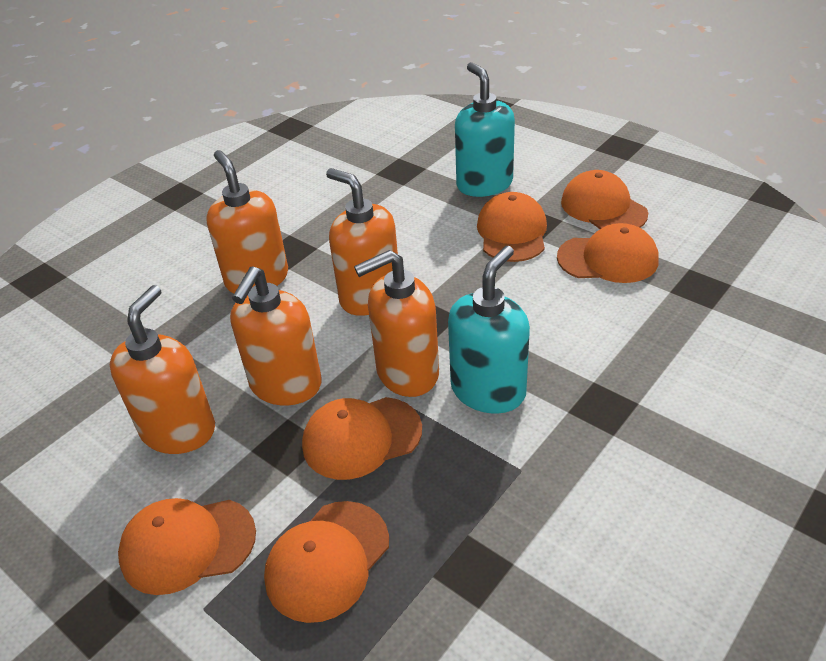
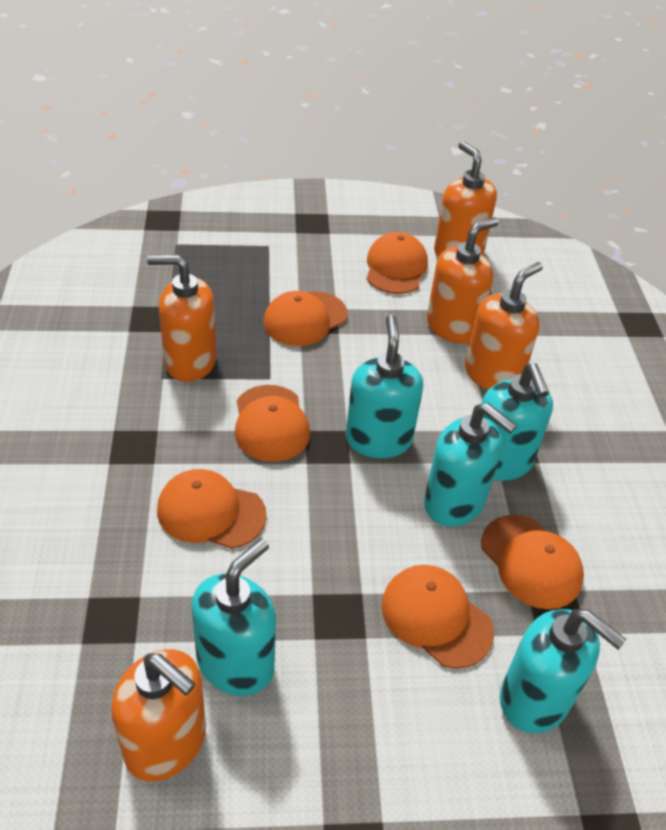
turquoise soap dispenser: [448,246,530,413] [455,62,515,197] = 2 -> [191,538,276,696] [346,315,423,458] [424,403,517,527] [481,363,553,481] [500,609,626,733] = 5

